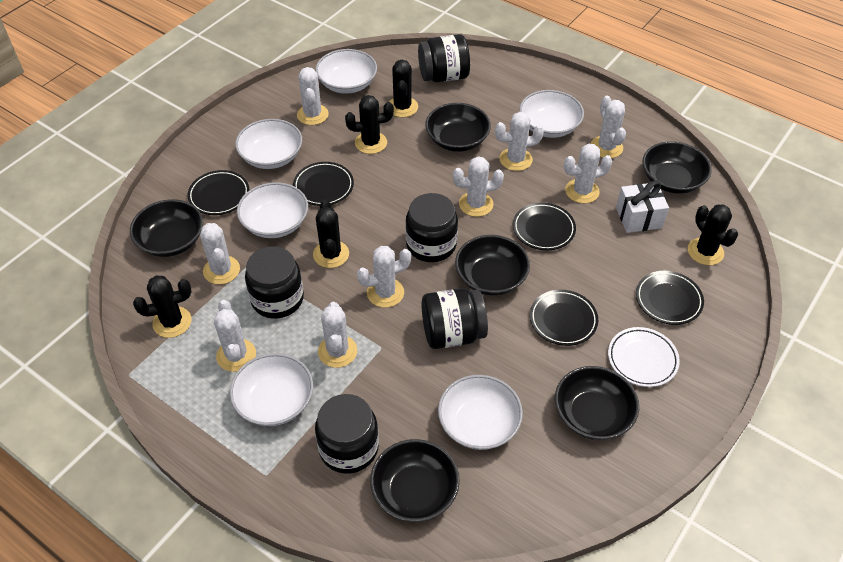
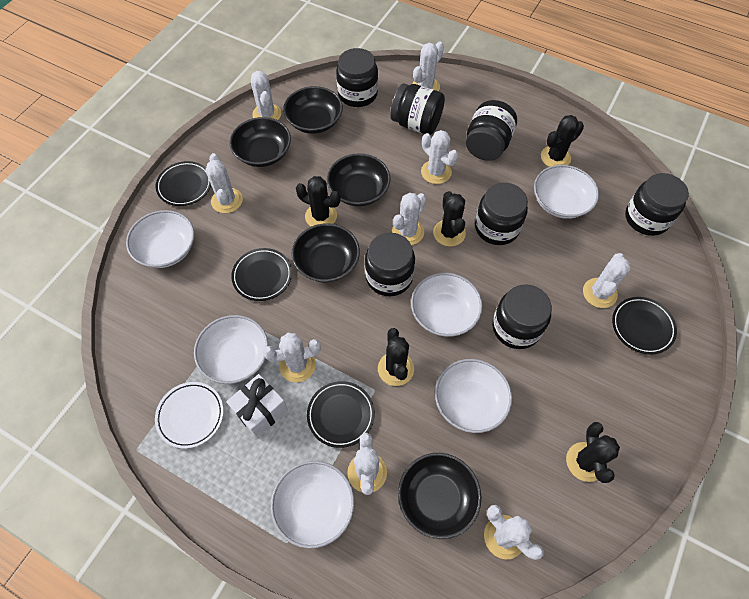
black bowl: [130,199,203,257] [370,439,460,522] [425,103,491,152] [455,235,530,295] [555,366,639,440] [643,141,712,194] = 6 -> [229,117,291,167] [283,86,343,134] [292,223,360,282] [327,153,391,206] [398,453,481,539] = 5
black jar: [245,246,304,319] [315,394,379,474] [406,193,458,262] [418,34,470,82] [422,288,488,349] = 5 -> [336,48,378,107] [365,233,415,296] [391,83,445,135] [466,100,517,161] [475,183,528,245] [492,284,552,349] [625,173,689,236] = 7
black plate: [187,170,249,215] [293,162,354,206] [513,203,576,250] [530,290,598,346] [636,271,704,325] = 5 -> [156,161,211,206] [231,248,292,301] [307,381,375,448] [612,297,677,355] = 4

